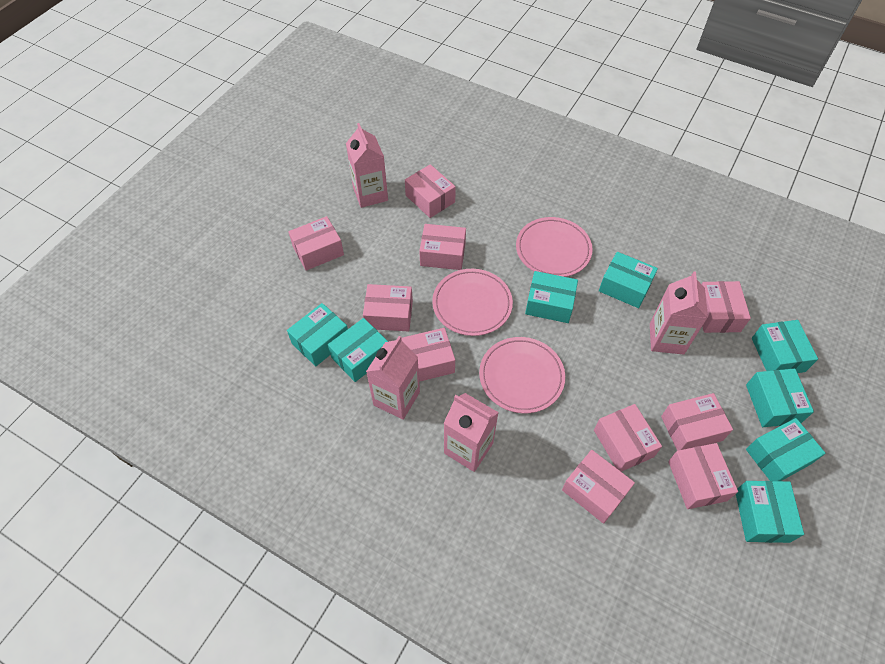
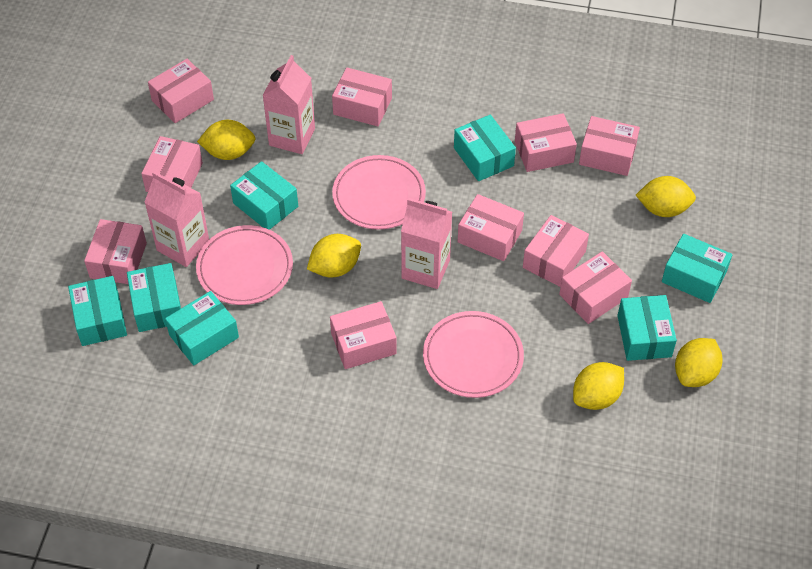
pink carton: [346,123,388,208] [366,336,420,420] [444,393,499,472] [650,271,708,354] = 4 -> [144,171,209,267] [262,55,315,154] [401,198,452,289] = 3
turquoise box: [287,303,348,366] [328,318,388,382] [525,271,578,323] [599,252,658,308] [736,481,804,543] [746,369,814,427] [746,418,826,481] [752,320,818,373] = 8 -> [68,276,127,346] [127,263,181,332] [165,291,239,365] [230,161,298,230] [454,115,516,181] [617,295,677,361] [662,234,732,303] = 7
yellow lemon: none = 0 -> [197,120,256,160] [307,234,361,277] [573,362,624,410] [636,176,696,217] [675,338,723,387] = 5

